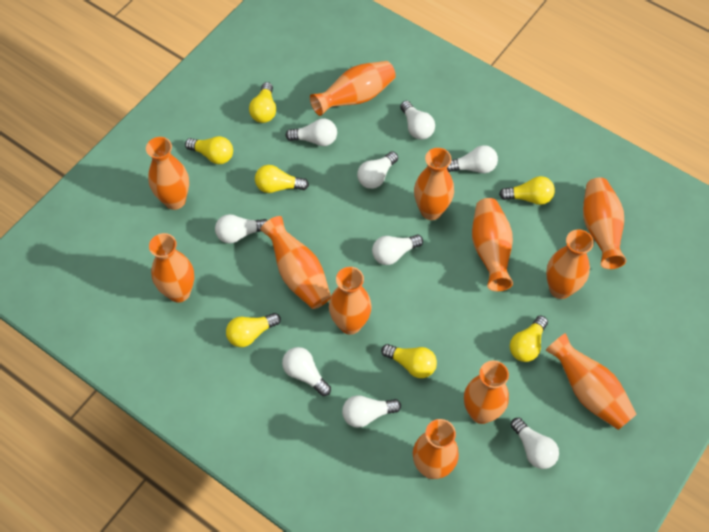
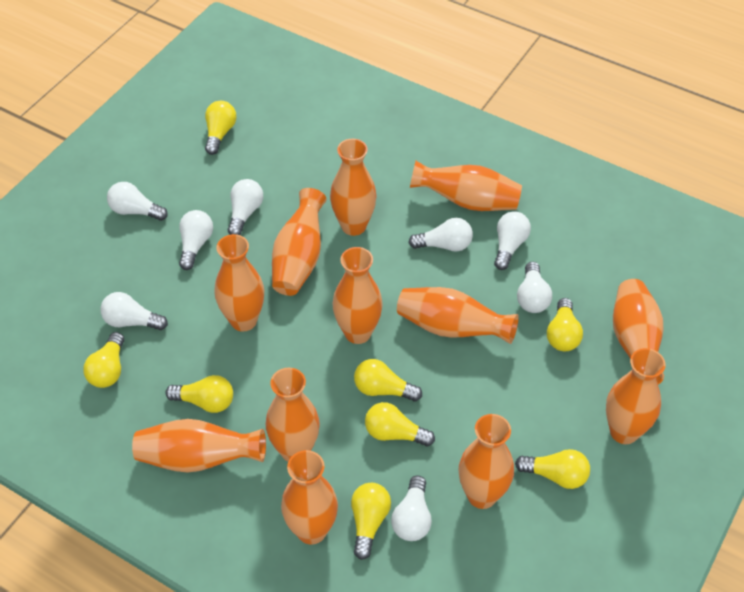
white light bulb: [215,214,268,243] [282,347,331,396] [285,118,337,146] [342,395,401,428] [357,151,398,189] [372,235,423,265] [400,101,435,140] [447,145,498,173] [511,418,559,469] = 9 -> [100,292,168,330] [107,182,168,221] [179,210,213,270] [228,179,263,235] [391,476,432,541] [408,218,473,251] [494,211,531,270] [517,262,552,313] = 8
yellow light bulb: [185,136,233,164] [226,313,281,347] [249,82,276,123] [255,165,309,193] [381,344,437,378] [499,176,555,205] [510,315,548,362] = 7 -> [83,332,124,388] [165,375,233,413] [205,101,237,155] [351,483,391,560] [354,359,422,401] [365,402,435,446] [515,449,590,489] [547,298,583,351] = 8

